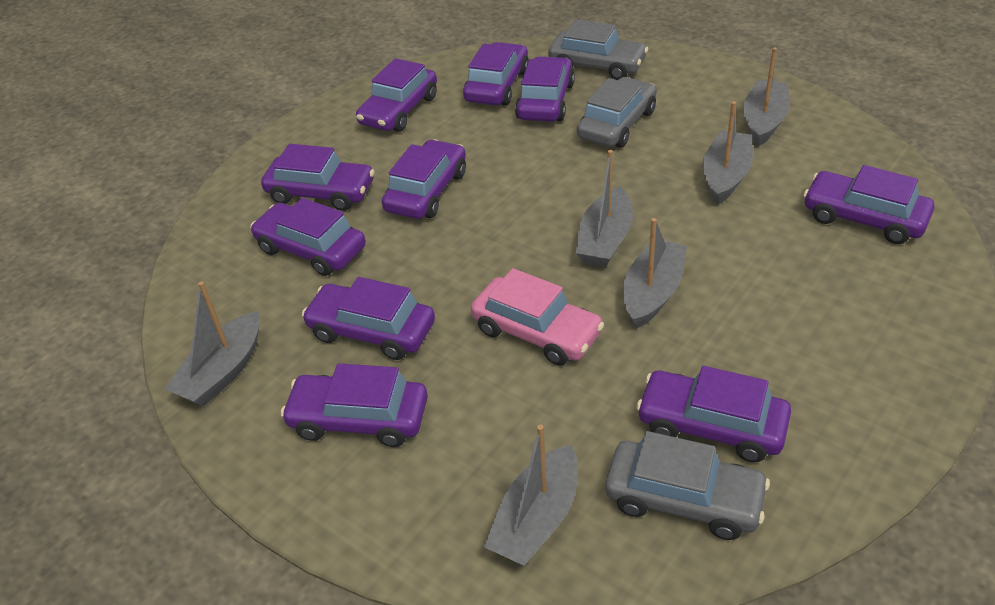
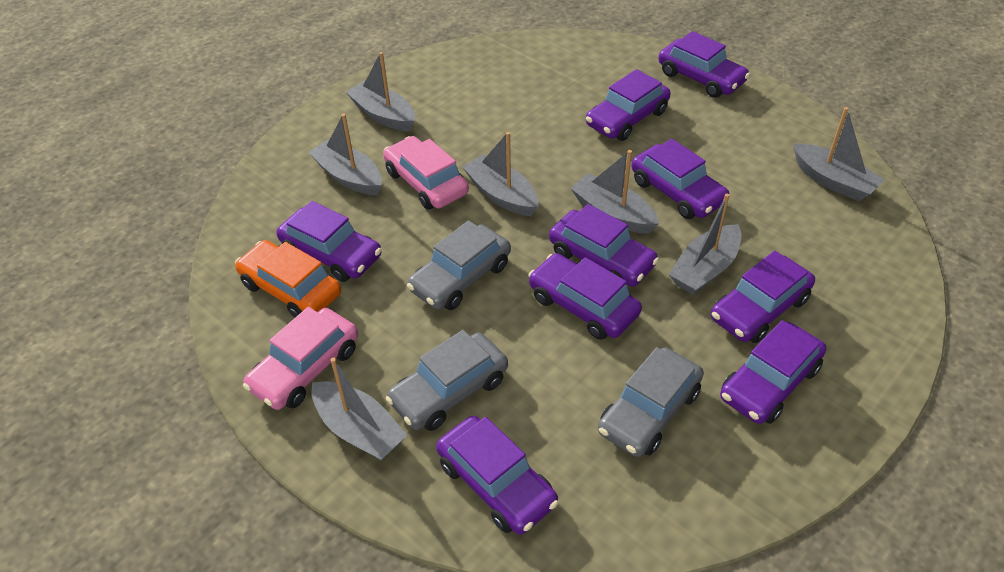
grey boat: [165,281,260,406] [484,425,578,566] [576,150,633,268] [623,218,687,329] [702,101,753,205] [743,47,790,147] = 6 -> [309,113,382,195] [312,357,407,460] [346,52,415,131] [463,132,538,216] [570,150,659,234] [669,194,742,295] [793,107,885,201] = 7
orange car: none = 0 -> [235,240,341,318] = 1
pink car: [471,268,604,365] = 1 -> [243,307,358,410] [383,136,469,210] = 2
purple car: [250,198,366,276] [261,144,375,211] [281,363,428,447] [302,277,435,360] [356,58,437,132] [382,139,466,219] [463,42,529,105] [515,56,575,122] [636,366,791,462] [804,165,934,244] = 10 -> [277,201,382,282] [436,416,559,535] [529,253,642,340] [549,204,659,287] [586,69,671,141] [631,139,730,219] [658,31,750,98] [711,251,815,343] [720,320,826,424] = 9

